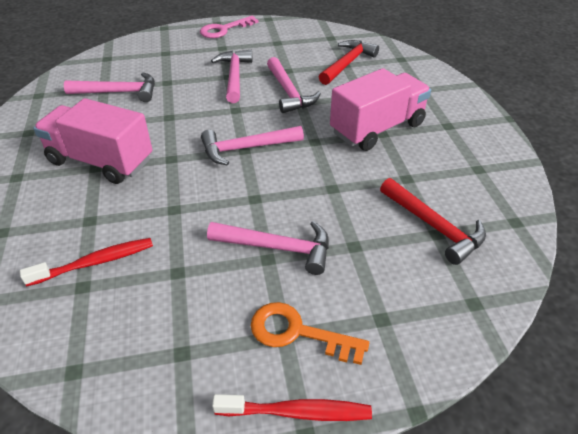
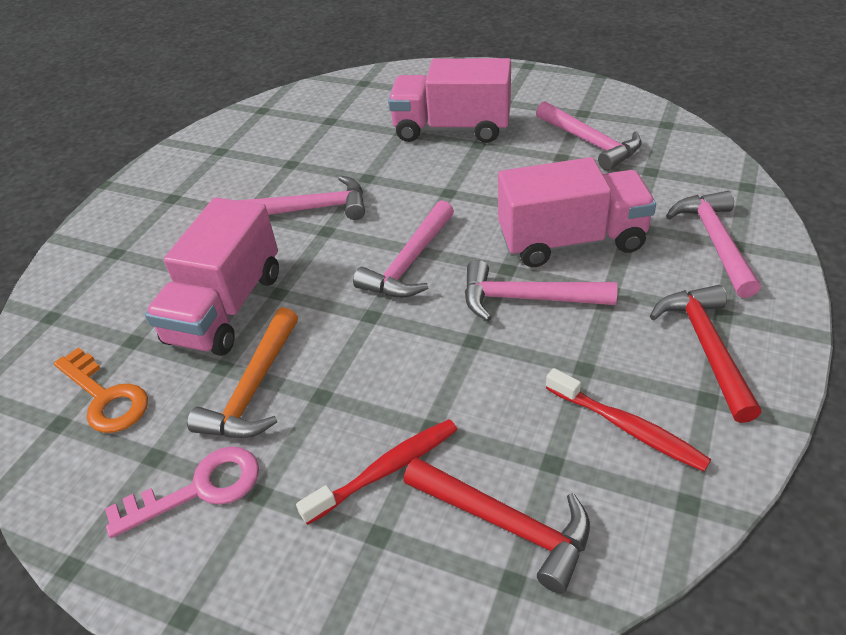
orange hammer: none = 0 -> [187,307,298,438] = 1
pink truck: [33,98,152,184] [330,68,431,151] = 2 -> [145,197,279,356] [388,58,511,143] [498,157,656,267] = 3

